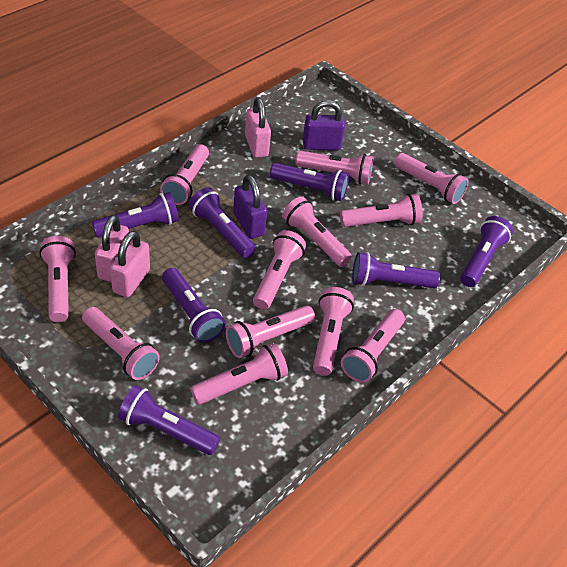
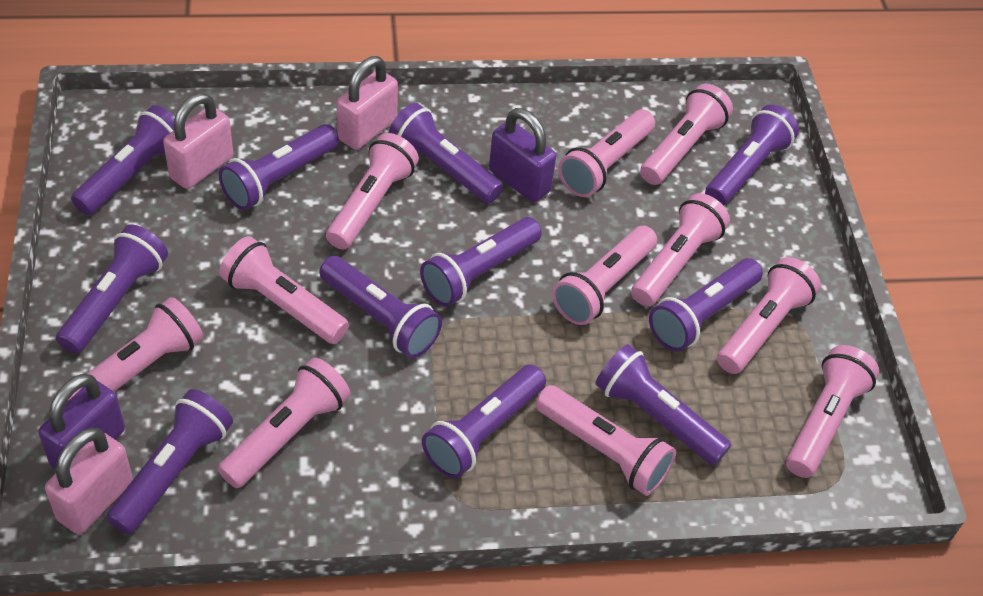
pink flashlight: [39,236,76,322] [82,307,160,380] [160,144,209,205] [190,343,288,405] [226,305,315,358] [253,230,306,310] [282,196,352,267] [295,151,373,184] [313,287,354,376] [340,194,423,227] [341,309,405,382] [394,153,469,204] = 12 -> [67,297,204,402] [218,358,351,488] [219,236,349,344] [326,133,419,250] [536,385,676,496] [552,226,657,325] [558,110,655,197] [631,193,730,307] [640,84,733,185] [717,257,821,374] [786,345,879,478] = 11
purple flashlight: [92,192,179,237] [118,385,220,455] [162,268,226,343] [189,187,256,258] [270,163,349,201] [352,252,440,288] [460,216,513,287] = 7 -> [56,225,168,354] [71,105,175,215] [106,389,233,534] [219,124,339,210] [319,256,442,358] [389,103,503,203] [420,217,542,307] [422,365,546,478] [595,344,731,465] [649,258,763,351] [705,105,799,206] = 11

